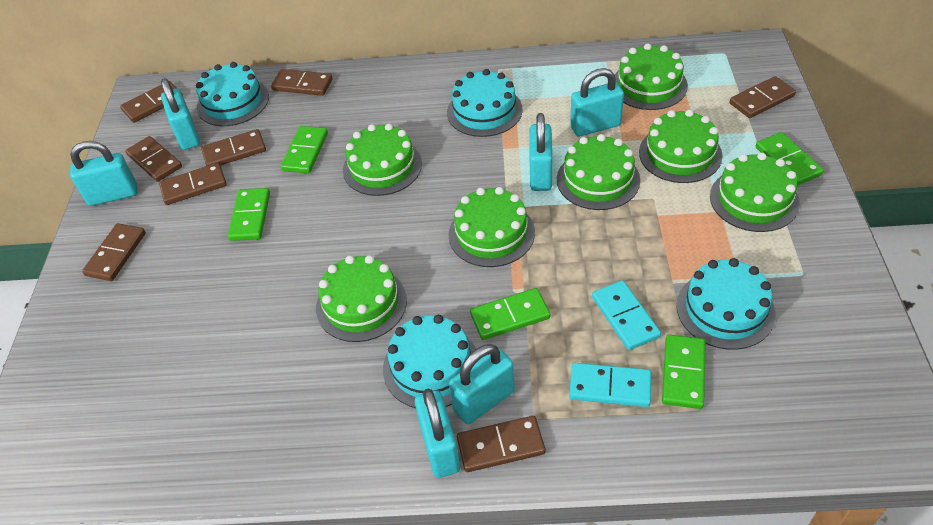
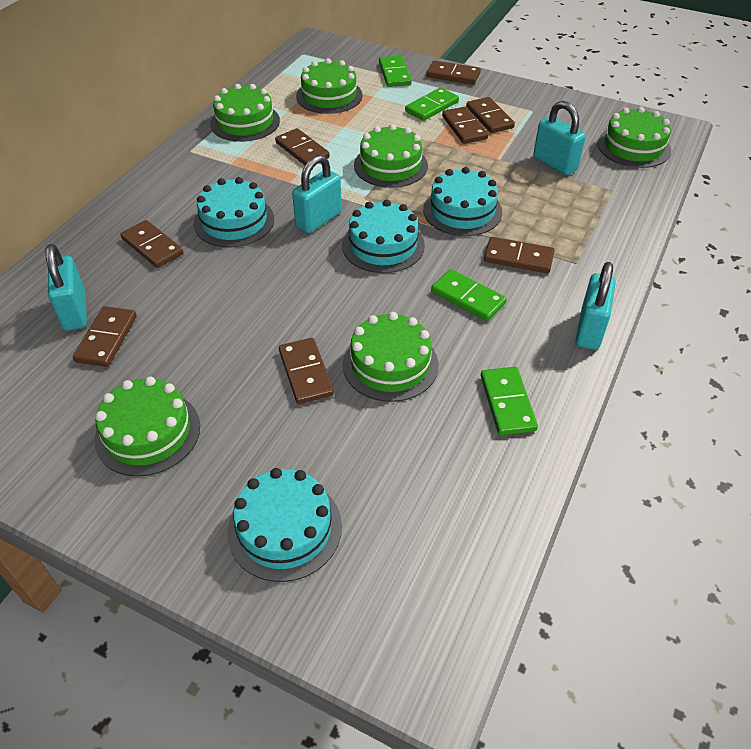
green cake: [316,255,407,342] [343,124,422,196] [448,187,535,267] [557,134,640,210] [614,43,688,110] [639,110,723,183] [710,153,800,232] = 7 -> [95,377,200,477] [210,84,280,142] [296,58,363,114] [343,312,438,402] [354,124,428,188] [597,107,671,168] = 6
green domino: [228,188,270,241] [281,126,328,173] [470,288,550,340] [662,335,706,409] [756,132,824,185] = 5 -> [379,56,412,87] [405,87,459,121] [431,269,507,321] [481,367,538,435] = 4
turquoise domino: [569,363,651,407] [592,280,661,350] = 2 -> none = 0
turquoise padlock: [70,141,137,206] [161,78,200,150] [415,389,460,478] [449,344,515,424] [529,113,552,191] [570,68,624,137] = 6 -> [45,244,87,331] [292,155,342,233] [533,101,586,175] [575,262,616,350] = 4

